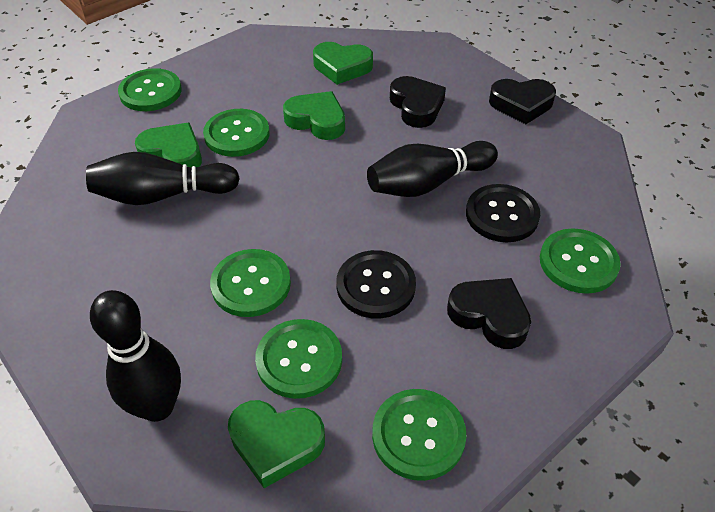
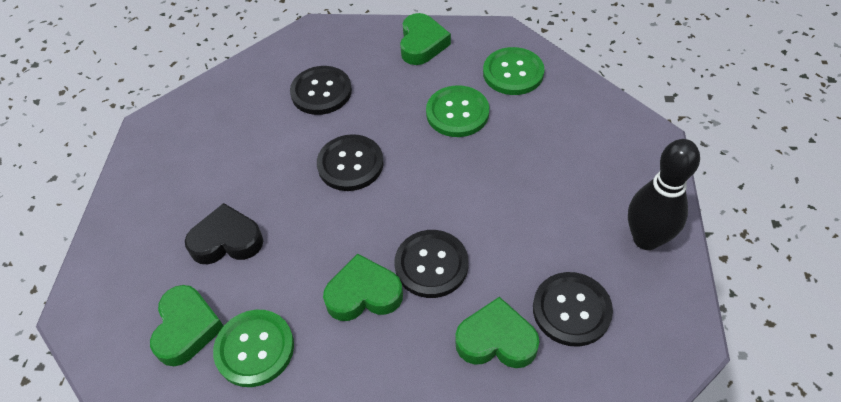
black bowling pin: [86,152,240,205] [90,290,181,422] [367,141,498,197] = 3 -> [628,139,700,250] = 1
black button: [336,250,416,319] [466,184,540,242] = 2 -> [290,66,352,115] [317,134,384,191] [394,230,468,298] [533,272,613,347] = 4
black heart: [390,76,446,128] [447,278,531,349] [489,79,556,124] = 3 -> [185,203,263,264] = 1
green button: [118,68,182,111] [203,109,270,157] [210,249,291,317] [255,319,342,399] [372,389,466,481] [540,228,621,294] = 6 -> [213,310,294,387] [426,85,489,137] [483,47,544,95] = 3

